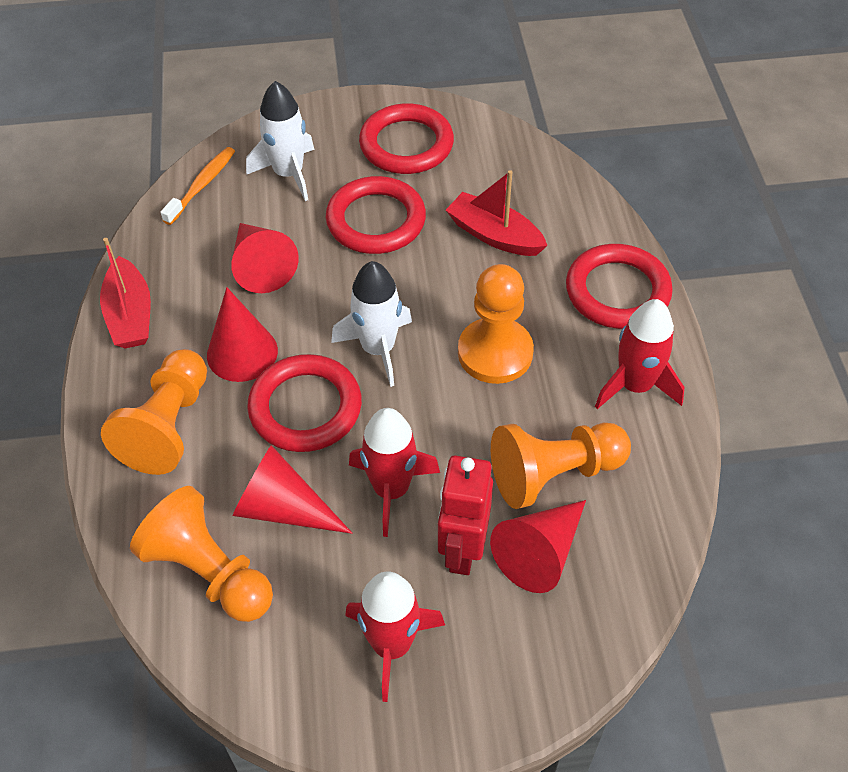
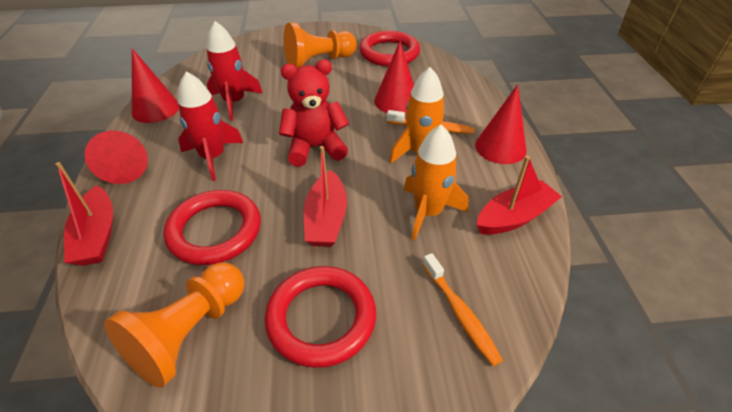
orange pawn: [101,349,207,475] [130,486,273,622] [458,264,534,384] [491,423,631,509] = 4 -> [104,263,245,388] [283,23,357,68] = 2
orange rocket: none = 0 -> [390,67,444,163] [404,125,468,240] = 2
orange toothbrush: [160,147,235,225] = 1 -> [387,110,475,134] [422,253,503,366] = 2
red boat: [100,238,151,348] [446,170,547,256] = 2 -> [56,162,113,266] [304,146,347,247] [477,156,562,235] = 3
red ring: [247,354,362,452] [326,176,426,254] [359,103,454,174] [566,244,673,329] = 4 -> [164,190,261,265] [265,266,376,368] [359,31,420,66] = 3
red robot: [438,456,493,575] = 1 -> none = 0
red rocket: [345,571,445,702] [349,408,440,537] [595,299,685,409] = 3 -> [177,71,243,181] [207,21,263,121] = 2
red teddy bear: none = 0 -> [279,60,349,166] = 1
white rocket: [246,81,314,201] [331,261,412,387] = 2 -> none = 0

